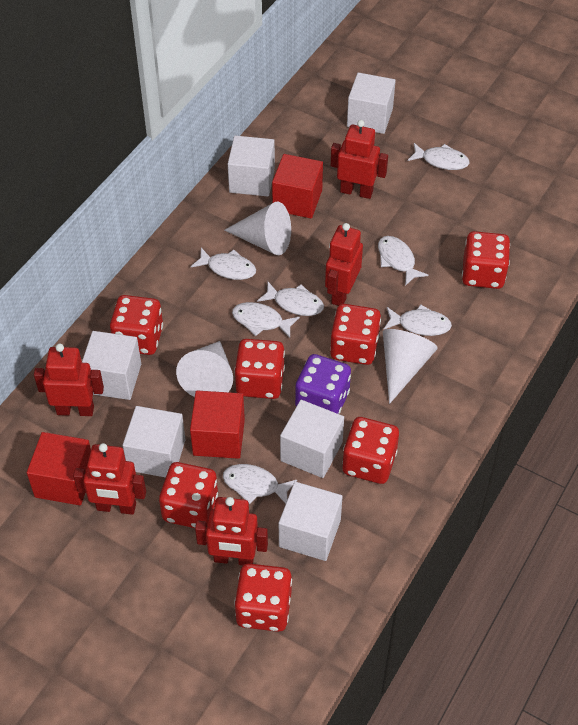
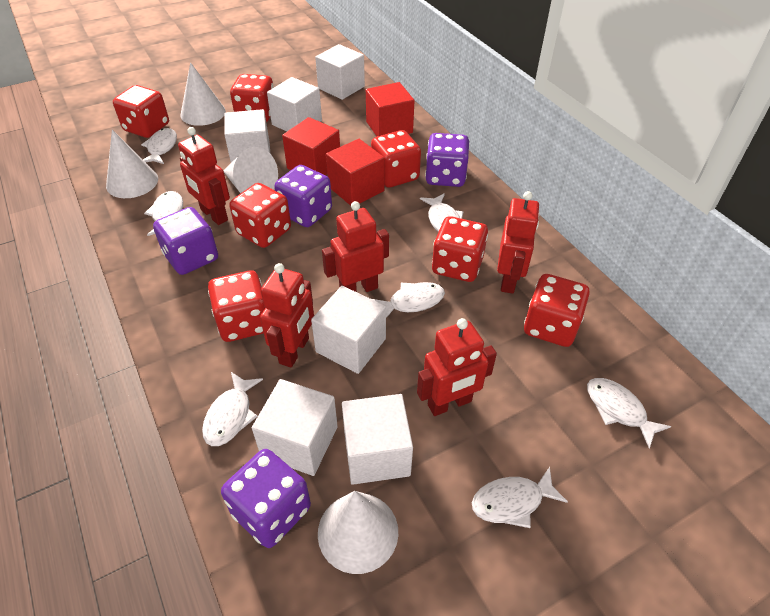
purple dice: [295,354,351,414] = 1 -> [153,207,218,275] [221,449,311,548] [274,165,332,227] [425,133,470,187] = 4
white cone: [176,341,233,397] [225,201,291,255] [383,329,438,404] = 3 -> [106,130,158,198] [181,62,226,126] [223,147,278,193] [318,491,398,574] = 4

